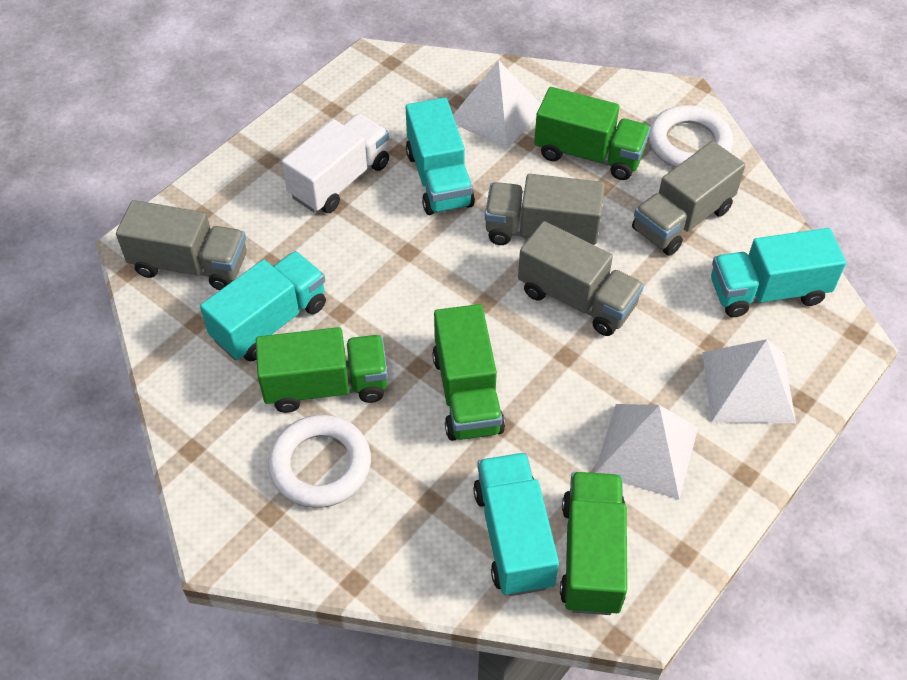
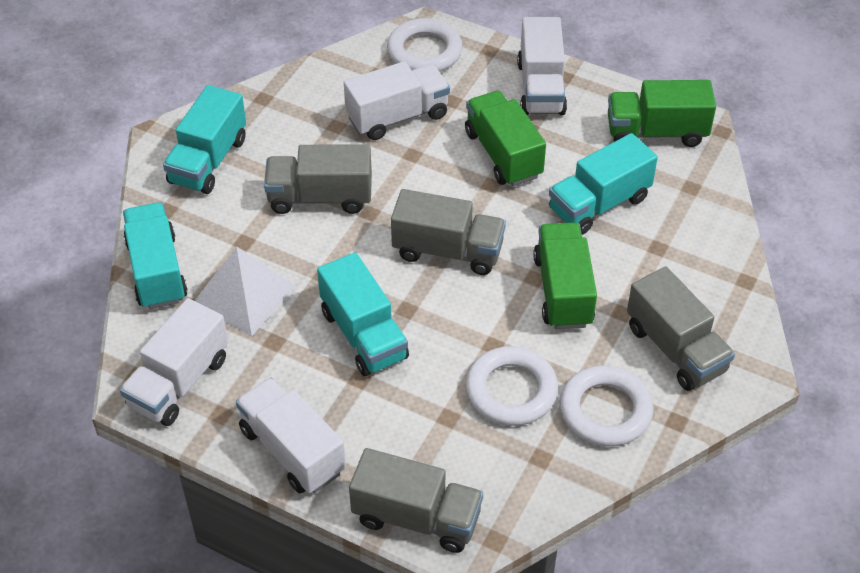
green truck: [256,327,388,413] [432,304,505,441] [534,87,650,180] [560,472,627,615] = 4 -> [465,91,546,186] [533,222,597,329] [608,80,716,147] = 3
white pyramid: [453,60,541,149] [594,404,698,499] [702,339,796,423] = 3 -> [195,246,296,336] = 1
white ring: [268,415,371,508] [649,105,733,167] = 2 -> [387,18,463,72] [466,346,558,426] [560,366,654,447] = 3
white truck: [282,114,389,213] = 1 -> [120,298,228,426] [236,378,346,493] [344,61,450,140] [517,17,567,115] = 4

